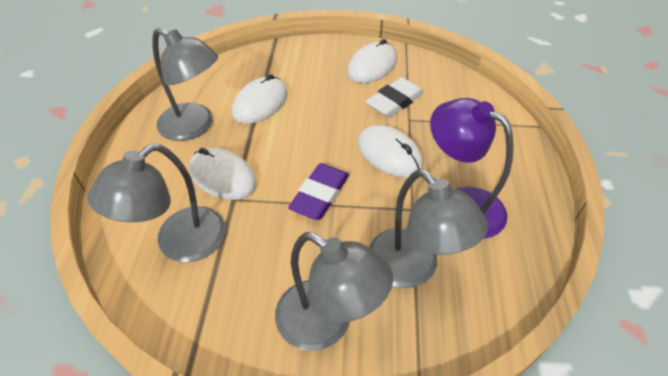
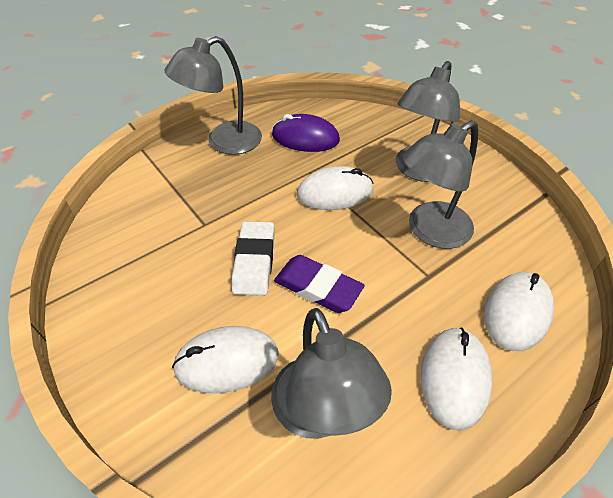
purple lamp: [430,98,514,239] = 1 -> none = 0
purple mouse: none = 0 -> [272,114,340,152] = 1

